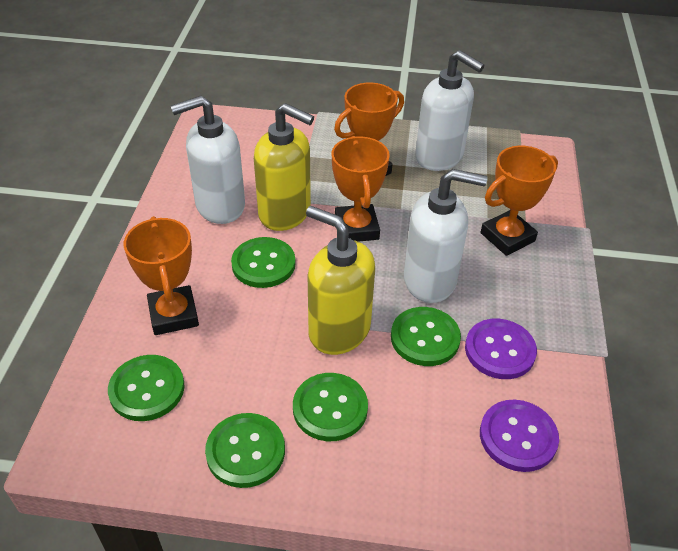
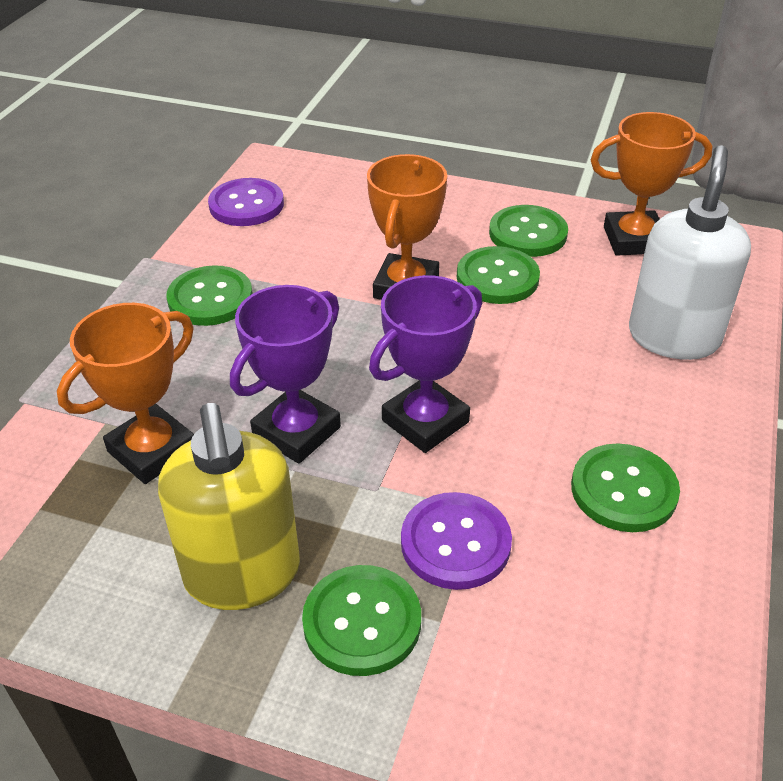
orange trophy: [124,216,199,335] [331,136,390,242] [334,83,404,176] [481,146,558,256] = 4 -> [57,303,194,484] [367,154,447,300] [590,112,712,256] = 3
purple trophy: none = 0 -> [230,285,341,464] [369,275,482,453] = 2
white soap dispenser: [171,96,245,224] [404,169,487,303] [415,50,485,171] = 3 -> [629,145,751,360] = 1
yellow soap dispenser: [254,103,314,231] [306,206,375,355] = 2 -> [158,403,300,610] = 1

